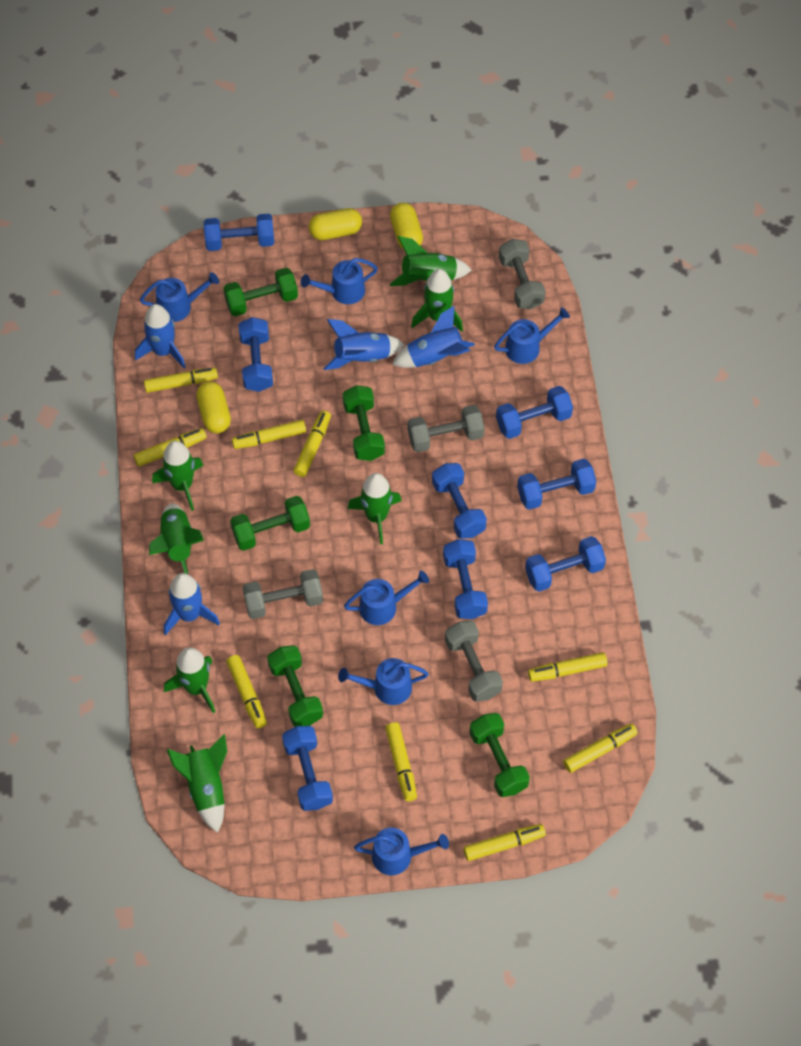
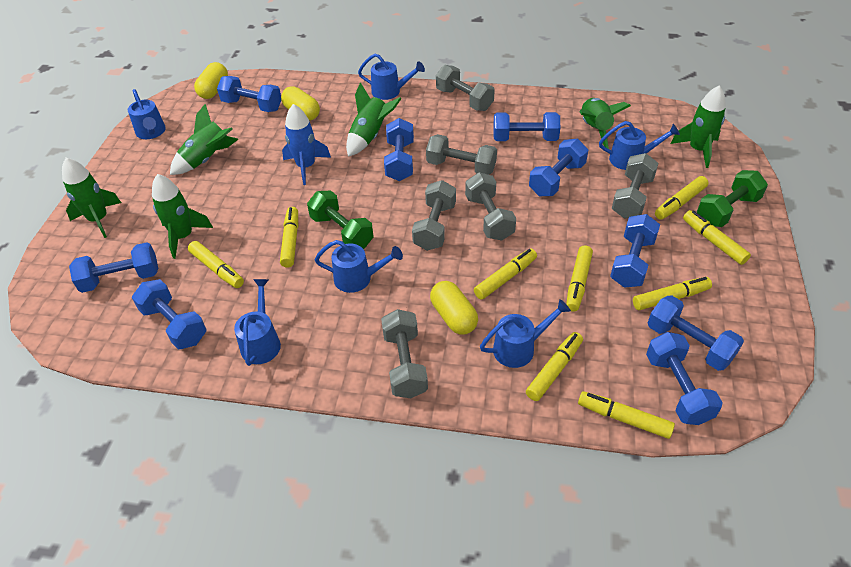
blue dumbbell: [204,214,274,251] [238,317,273,392] [282,726,333,811] [432,463,487,539] [443,539,488,619] [496,386,573,439] [517,459,596,510] [525,536,606,592] = 8 -> [69,242,159,293] [132,279,207,350] [217,76,281,112] [384,118,414,181] [493,112,560,141] [529,139,588,196] [610,214,660,288] [646,332,723,425] [648,295,744,371] = 9
blue rocket: [135,304,186,368] [164,573,220,635] [323,319,405,370] [392,305,475,368] = 4 -> [282,104,331,185] = 1
green dumbbell: [224,268,298,316] [230,496,310,551] [267,645,323,727] [343,385,385,461] [469,713,530,797] = 5 -> [307,191,373,249] [697,170,768,227] = 2
green rocket: [149,503,204,574] [152,441,204,511] [164,647,215,713] [167,734,227,833] [348,473,402,544] [390,236,471,286] [411,269,463,332] = 7 -> [62,158,121,238] [152,174,213,259] [170,104,238,175] [346,82,402,156] [580,98,631,149] [670,85,726,168] = 6
grey dumbbell: [243,569,323,619] [408,405,484,453] [445,621,503,702] [499,239,546,310] = 4 -> [381,309,428,398] [412,180,456,251] [426,134,497,175] [436,65,495,111] [465,172,516,241] [612,153,658,219] = 6

